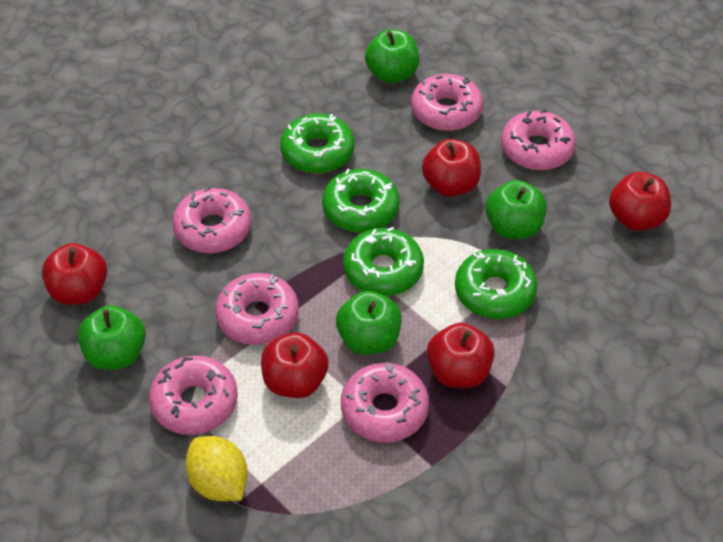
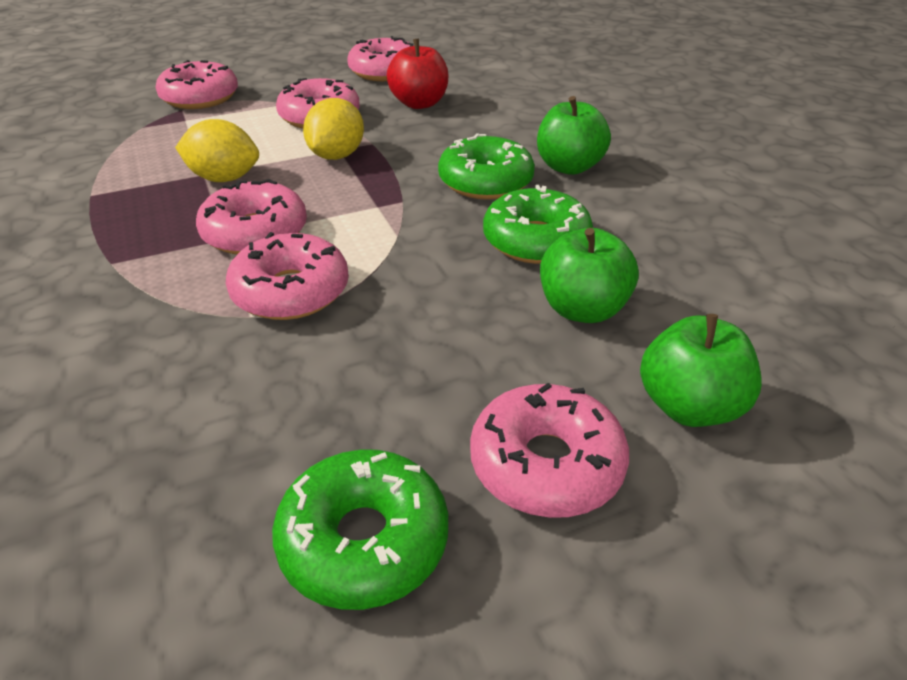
green apple: [78,305,146,370] [336,291,402,355] [365,29,419,83] [485,180,547,239] = 4 -> [537,96,611,175] [540,228,639,323] [640,314,762,427] = 3
green donut: [280,114,354,173] [322,169,400,233] [343,227,424,296] [455,249,537,319] = 4 -> [272,450,448,610] [438,133,535,200] [483,185,593,264] = 3
red apple: [42,243,107,305] [261,332,329,398] [422,139,481,197] [427,323,495,388] [609,172,671,231] = 5 -> [387,39,448,109] = 1
yellow lemon: [185,436,248,501] = 1 -> [175,119,259,182] [303,98,364,160] = 2

